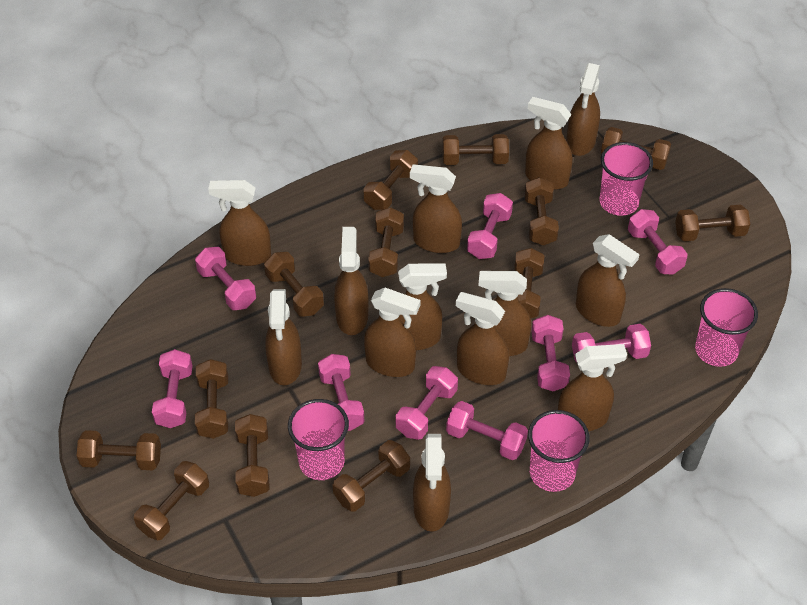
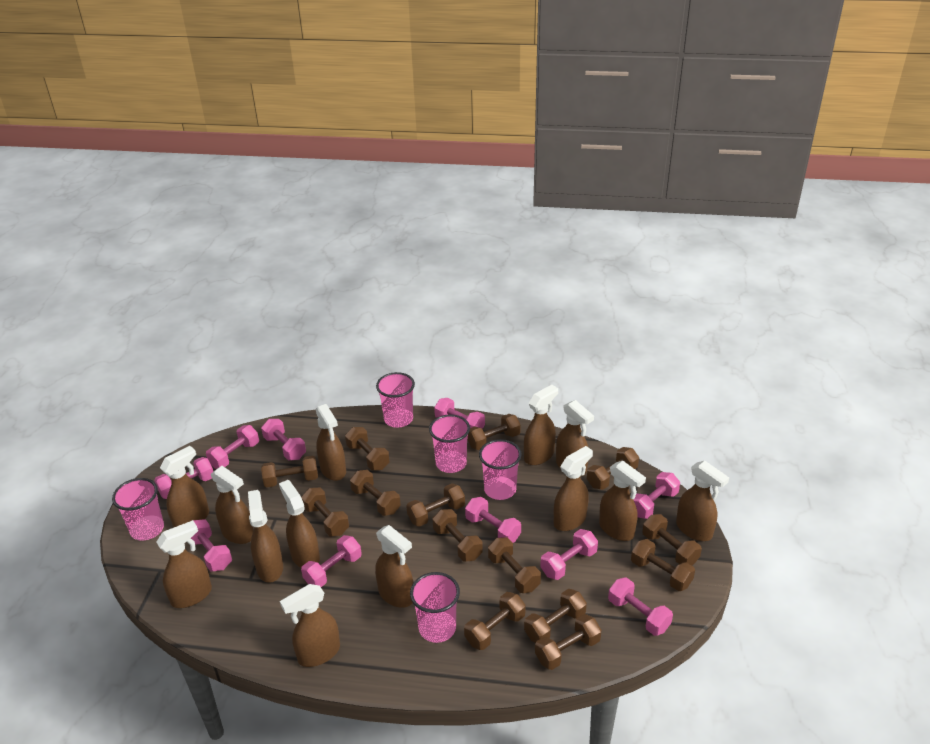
brown dumbbell: [77,430,161,470] [134,461,209,540] [195,359,228,439] [235,414,269,497] [264,252,324,317] [333,440,410,512] [363,150,418,210] [368,207,404,277] [442,134,509,165] [514,248,545,318] [525,177,559,245] [601,127,671,170] [675,204,750,242] = 13 -> [261,456,318,487] [301,487,349,536] [345,427,390,470] [350,470,401,516] [406,483,465,527] [432,509,483,561] [464,592,526,650] [467,414,521,450] [488,537,541,593] [524,589,587,643] [535,614,602,670] [587,447,639,490] [631,539,695,591] [642,514,702,566] = 14
pink cup: [288,399,349,480] [528,410,590,492] [600,142,653,216] [695,288,758,367] = 4 -> [112,478,164,541] [376,372,415,428] [410,572,460,643] [429,414,470,473] [479,439,522,500] = 5
pink dumbbell: [152,349,193,428] [195,247,256,310] [318,354,364,431] [396,366,458,440] [446,401,528,460] [467,193,513,259] [531,315,570,392] [572,324,651,363] [628,209,687,275] = 9 -> [154,457,213,499] [191,519,232,571] [206,425,259,469] [261,419,306,460] [301,535,362,587] [434,398,485,429] [465,497,521,543] [540,529,598,580] [608,577,673,636] [633,472,680,519] = 10

